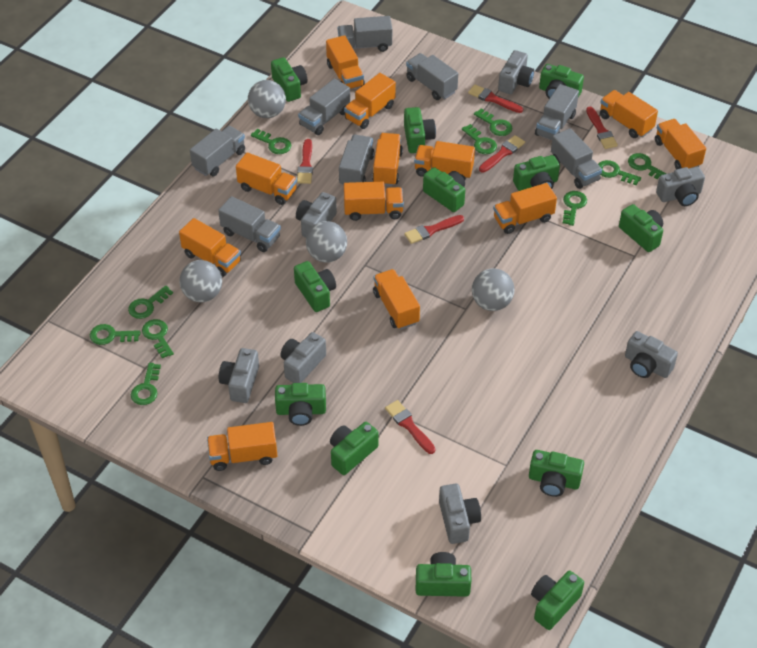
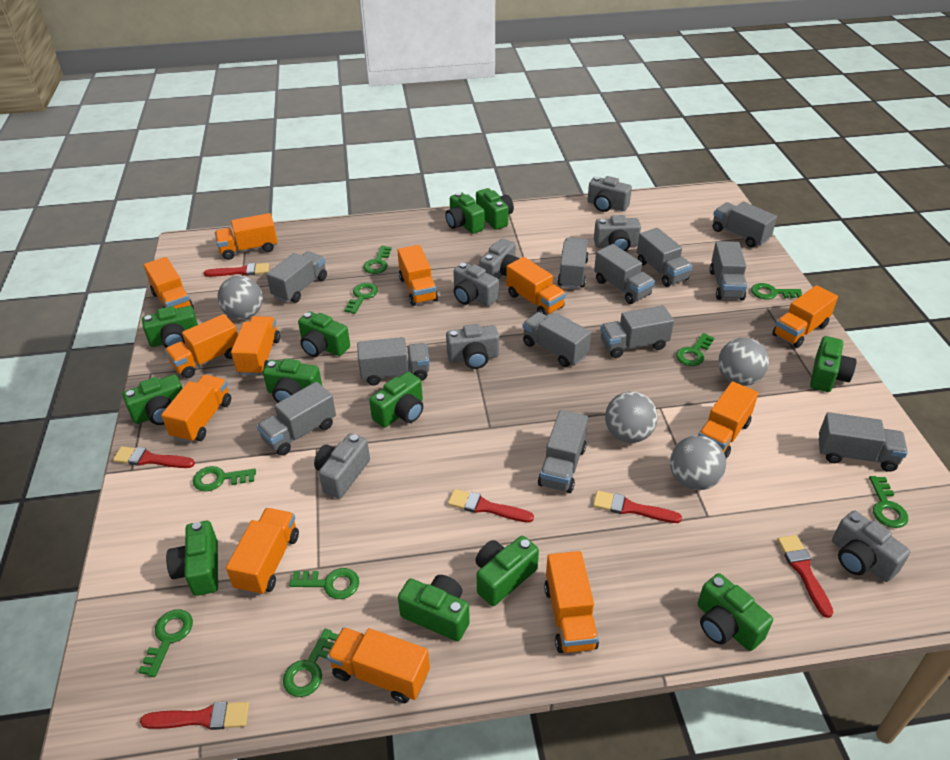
green key: [90,324,140,345] [128,286,173,319] [131,363,161,405] [142,319,174,358] [251,129,291,154] [462,124,497,154] [474,108,512,136] [563,191,587,226] [598,160,641,185] [628,153,667,179] = 10 -> [138,609,193,677] [193,466,256,491] [283,628,338,697] [289,568,359,599] [344,283,378,314] [363,246,392,274] [676,333,714,366] [751,283,802,300] [869,476,908,528] = 9
grey truck: [190,126,245,176] [218,196,281,252] [298,79,350,135] [338,16,392,52] [339,135,375,186] [406,53,458,100] [535,84,579,140] [551,128,602,189] = 8 -> [257,382,336,456] [266,251,327,303] [357,337,430,386] [523,312,591,367] [538,410,588,493] [557,237,589,289] [594,244,655,304] [600,305,674,358] [637,228,692,287] [710,241,747,300] [713,202,777,247] [818,412,908,472] = 12

